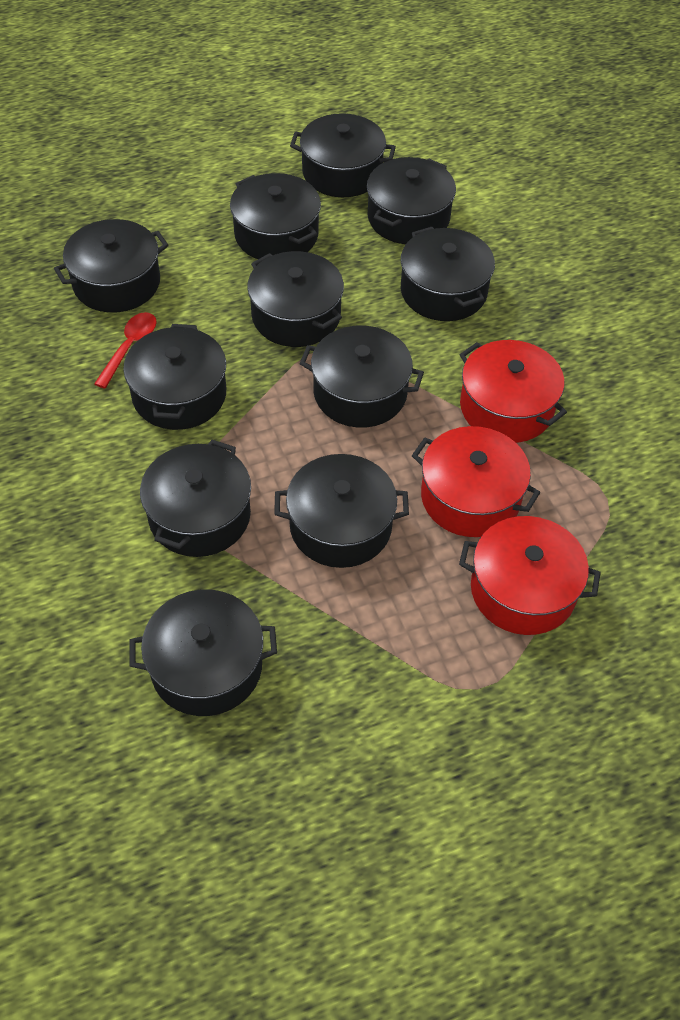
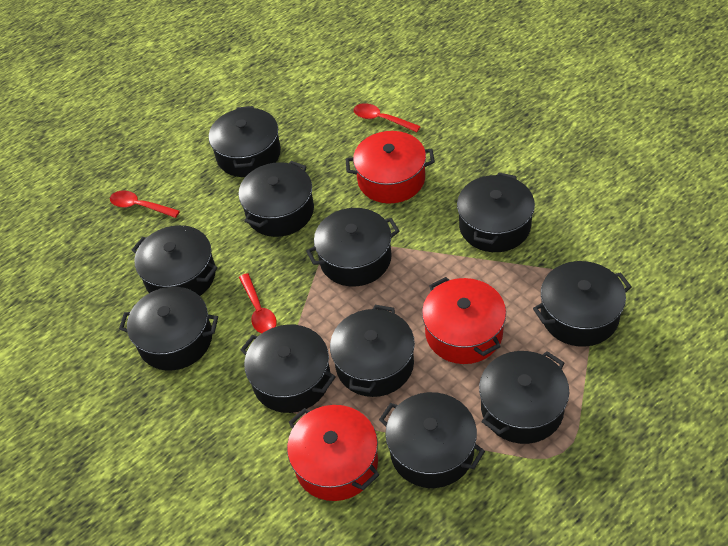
red spoon: [94,312,157,389] = 1 -> [110,190,180,218] [239,273,277,334] [353,103,421,132] = 3

